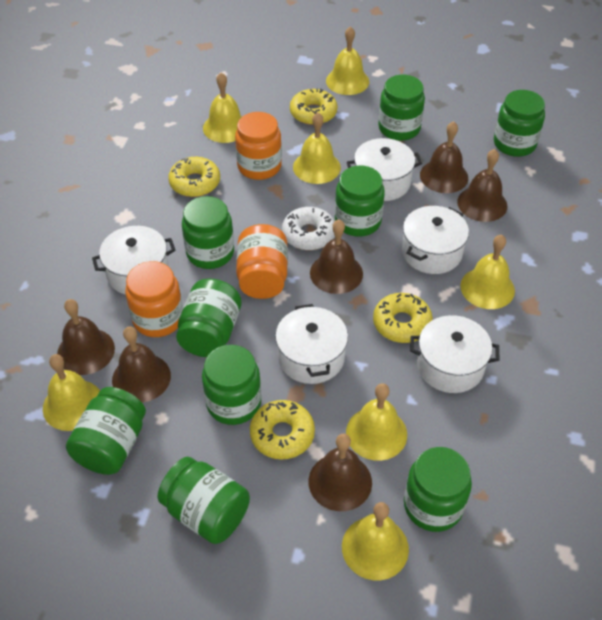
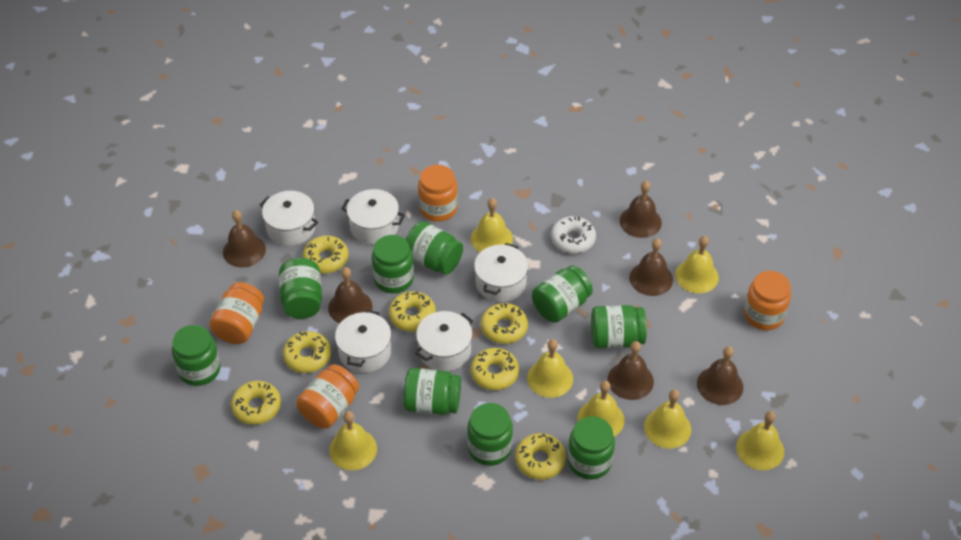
orange jar: [125,261,183,337] [235,112,282,180] [236,224,288,299] = 3 -> [210,282,264,344] [296,364,359,429] [418,165,458,222] [744,271,791,330] = 4
yellow donut: [168,157,220,197] [250,400,315,460] [290,88,338,125] [373,293,433,343] = 4 -> [231,381,281,425] [283,331,331,373] [303,235,349,274] [389,291,436,331] [471,348,519,390] [481,303,528,344] [515,433,566,480] = 7

